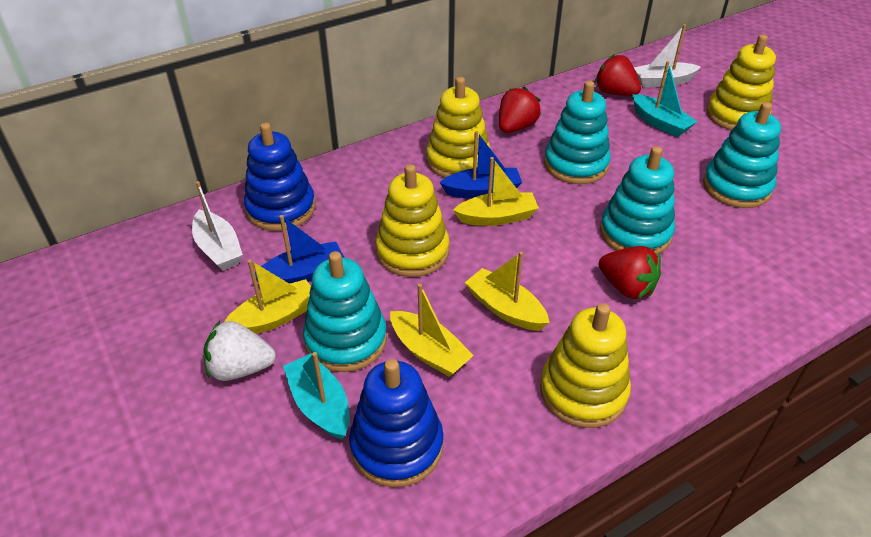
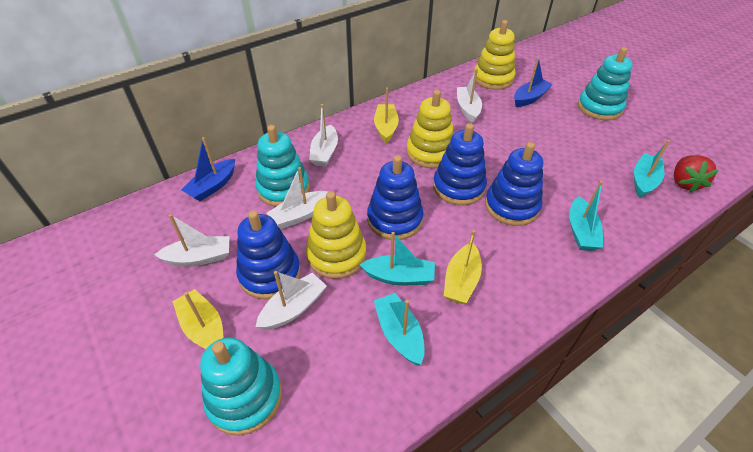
blue stacking toy: [244,123,315,231] [349,359,443,487] = 2 -> [236,210,301,299] [367,155,424,240] [433,123,487,205] [485,142,543,226] = 4
red strawberry: [499,87,541,133] [595,54,641,96] [599,246,661,299] = 3 -> [674,155,719,193] = 1
turquoise boat: [283,352,350,440] [632,61,697,137] = 2 -> [360,232,435,285] [374,293,425,365] [569,181,603,251] [634,140,670,198] = 4
turquoise stacking toy: [303,251,387,372] [544,81,611,184] [600,146,675,255] [703,102,781,208] = 4 -> [200,337,282,436] [255,125,310,207] [578,47,632,120] = 3
white boat: [192,181,243,270] [634,24,701,87] = 2 -> [154,214,229,266] [256,271,327,330] [267,167,328,229] [309,104,338,167] [457,69,482,123] = 5
white strawberry: [203,321,276,381] = 1 -> none = 0
yellow boat: [224,260,311,334] [390,284,474,377] [453,157,539,226] [465,252,550,331] = 4 -> [172,289,223,349] [374,87,399,143] [444,230,482,304] = 3
yellow stacking toy: [376,164,449,277] [426,77,490,178] [540,303,631,428] [707,34,776,130] = 4 -> [306,191,366,279] [406,90,454,168] [474,20,515,90] = 3

